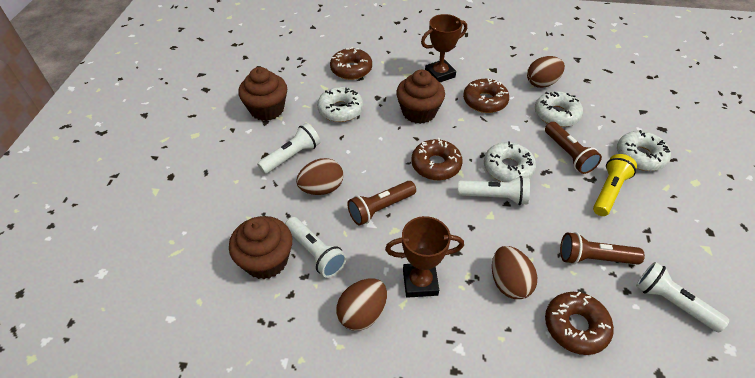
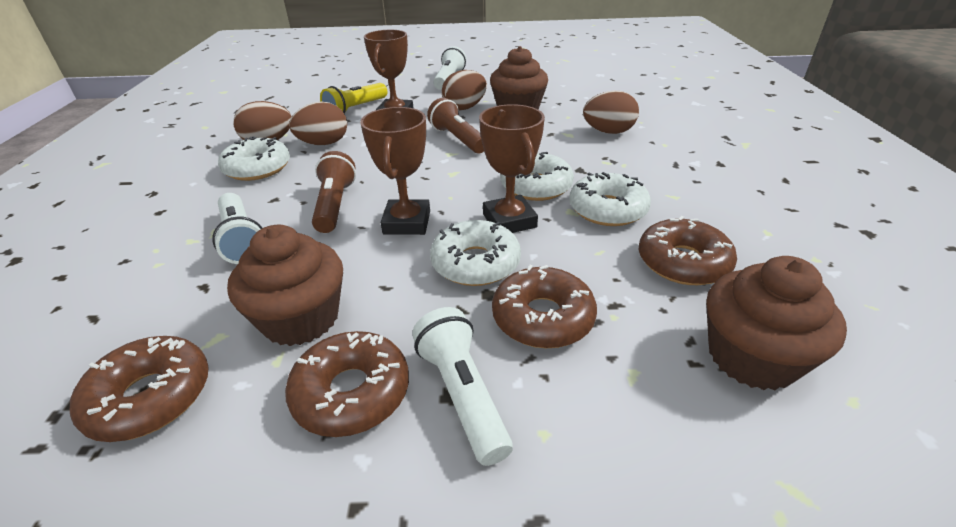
brown flashlight: [347,181,416,226] [545,122,602,174] [560,232,645,265] = 3 -> [312,151,356,233] [427,98,484,153] = 2
brown trophy: [385,216,464,298] [421,14,467,82] = 2 -> [360,107,430,235] [364,30,413,110] [479,104,545,233] = 3
white flashlight: [257,123,320,174] [285,217,347,278] [458,176,530,205] [636,262,729,332] = 4 -> [212,193,262,264] [412,307,513,466] [433,46,466,90] = 3

